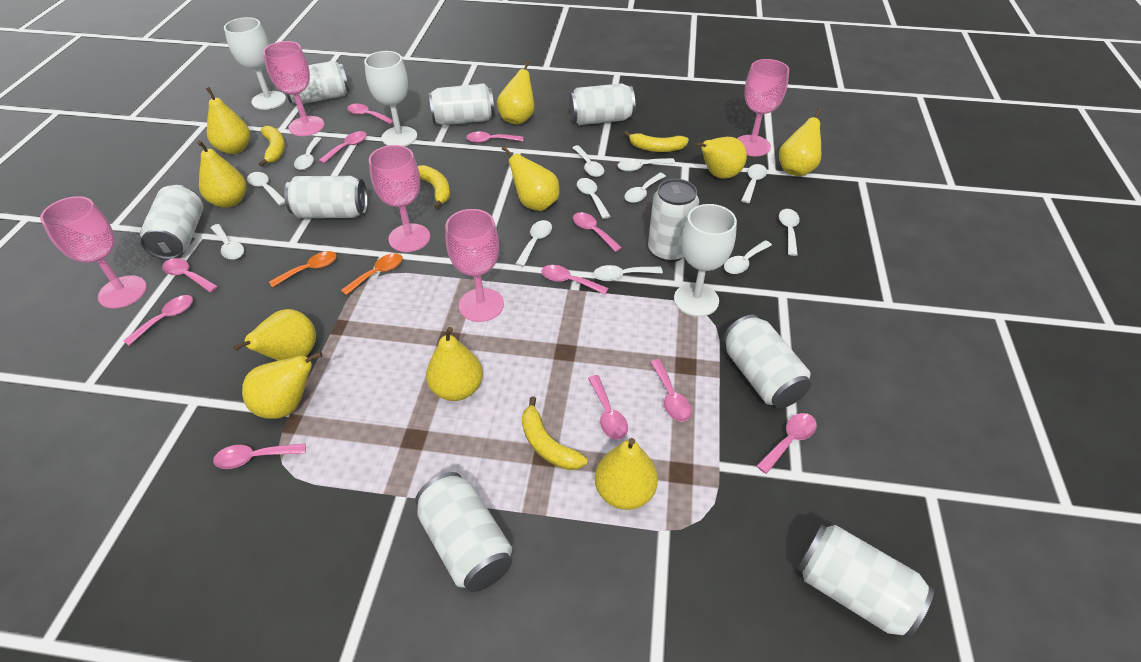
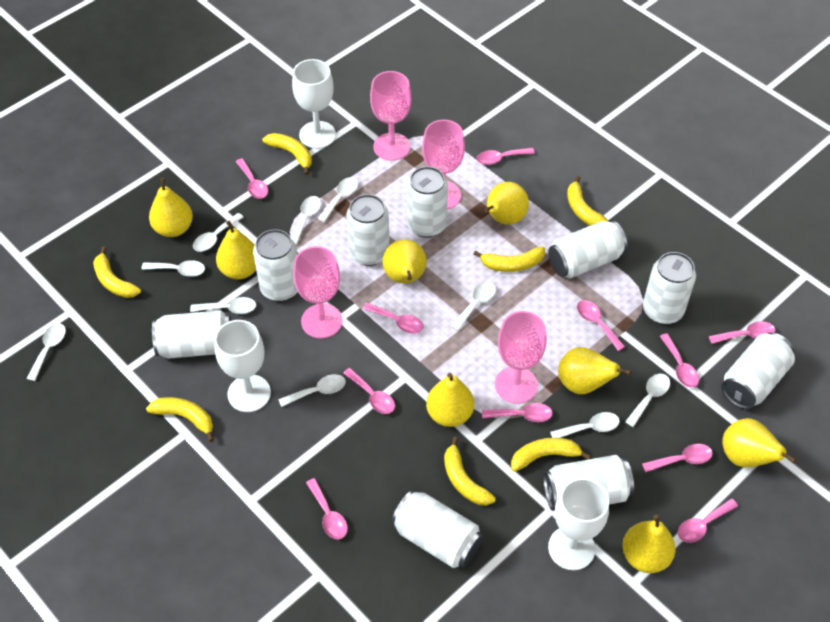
orange spoon: [269,251,337,288] [341,253,402,295] = 2 -> none = 0
pink goblet: [40,196,147,308] [263,41,324,136] [369,145,430,252] [445,209,504,322] [737,59,789,156] = 5 -> [293,246,343,339] [370,71,411,161] [422,120,465,210] [495,311,547,404] = 4
white spoon: [211,224,244,260] [247,172,285,205] [294,137,322,170] [516,220,552,267] [572,145,604,177] [577,178,610,219] [593,265,663,281] [618,158,675,172] [625,173,666,203] [724,240,772,274] [741,164,767,203] [779,209,800,256] = 12 -> [27,323,66,381] [141,260,205,277] [190,297,256,314] [193,213,244,252] [278,374,346,407] [291,196,321,245] [318,177,358,222] [451,282,496,331] [550,412,620,438] [625,374,670,427] = 10
yellow banana: [259,126,285,167] [418,165,450,209] [522,397,587,470] [624,131,689,152] = 4 -> [93,247,141,298] [146,397,214,442] [262,133,312,175] [444,437,496,506] [474,246,545,272] [511,438,591,472] [567,176,609,226] = 7
yellow pear: [197,140,246,208] [206,87,250,154] [233,309,316,360] [242,351,323,419] [426,327,483,401] [497,61,534,125] [502,146,559,211] [595,438,658,510] [695,137,747,179] [779,108,822,176] = 10 -> [149,178,193,237] [216,220,256,279] [382,239,427,284] [426,373,474,427] [484,182,529,225] [558,347,631,394] [622,515,675,573] [722,418,796,468] = 8

